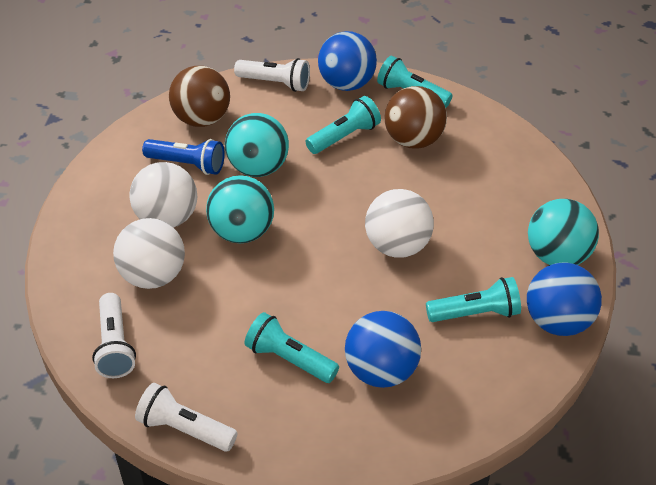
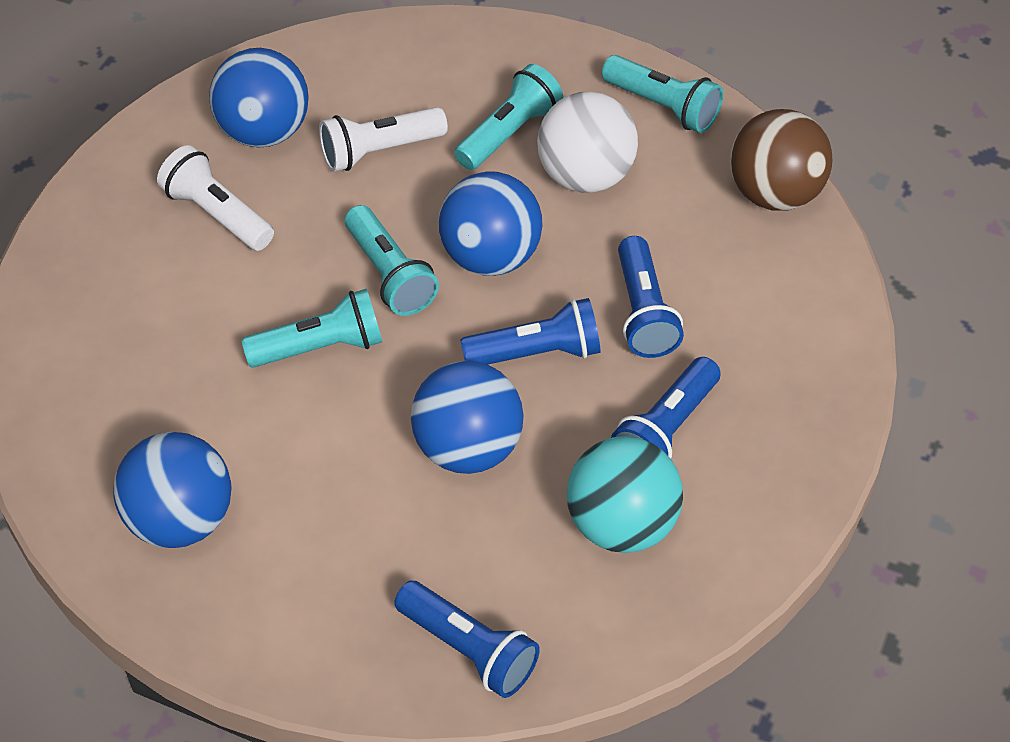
blue ball: [318,31,377,91] [345,311,421,388] [527,262,602,336] = 3 -> [113,432,232,548] [209,48,309,147] [411,361,524,474] [438,171,542,276] = 4
blue flashlight: [142,139,225,175] = 1 -> [394,581,540,698] [460,298,601,365] [611,357,721,458] [618,236,684,358] = 4
brown ball: [169,66,230,127] [385,86,447,149] = 2 -> [730,109,832,211] = 1
turquoise ball: [206,175,274,243] [225,113,289,177] [528,199,599,265] = 3 -> [567,436,683,553] = 1
white ball: [113,218,185,289] [129,162,197,227] [365,189,434,258] = 3 -> [537,92,638,193] = 1
white flashlight: [92,293,136,378] [135,383,238,451] [234,58,310,92] = 3 -> [157,145,274,251] [319,107,448,172] = 2

